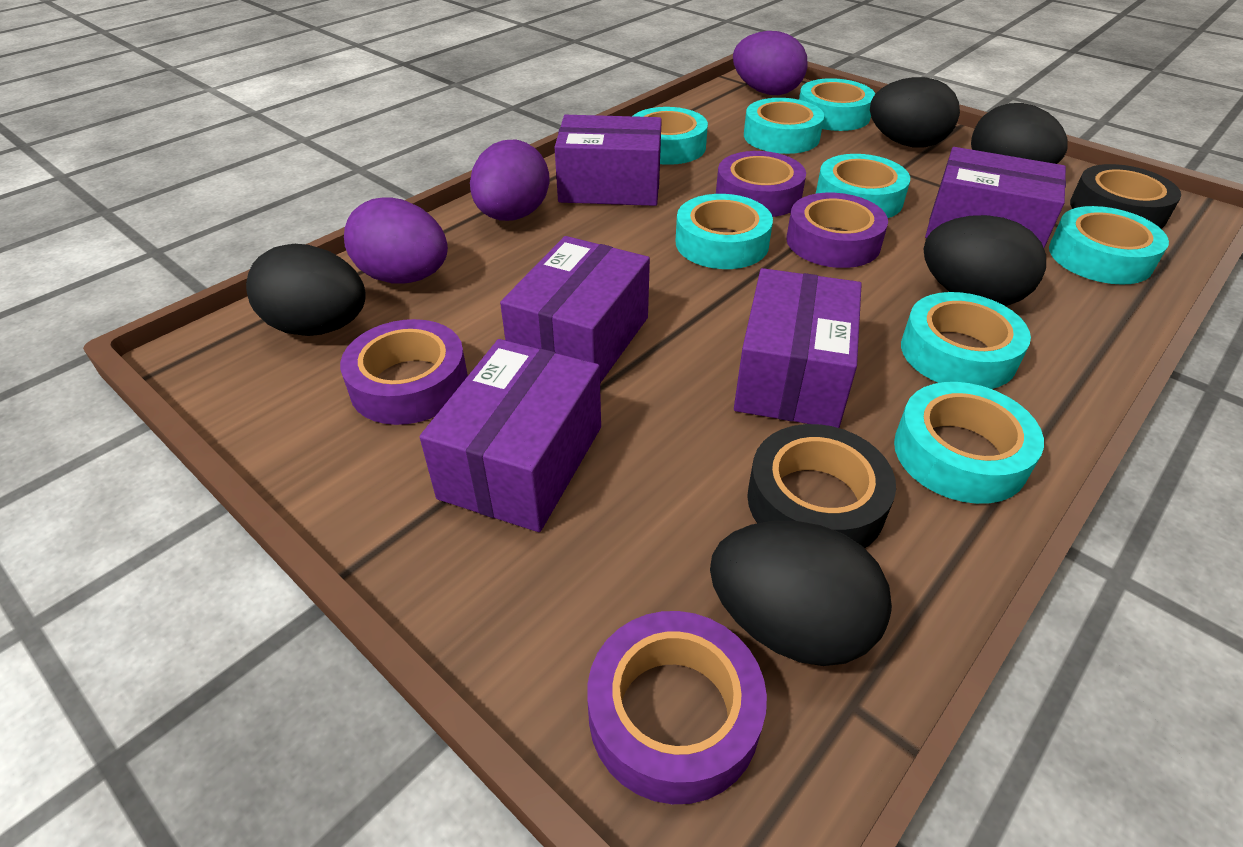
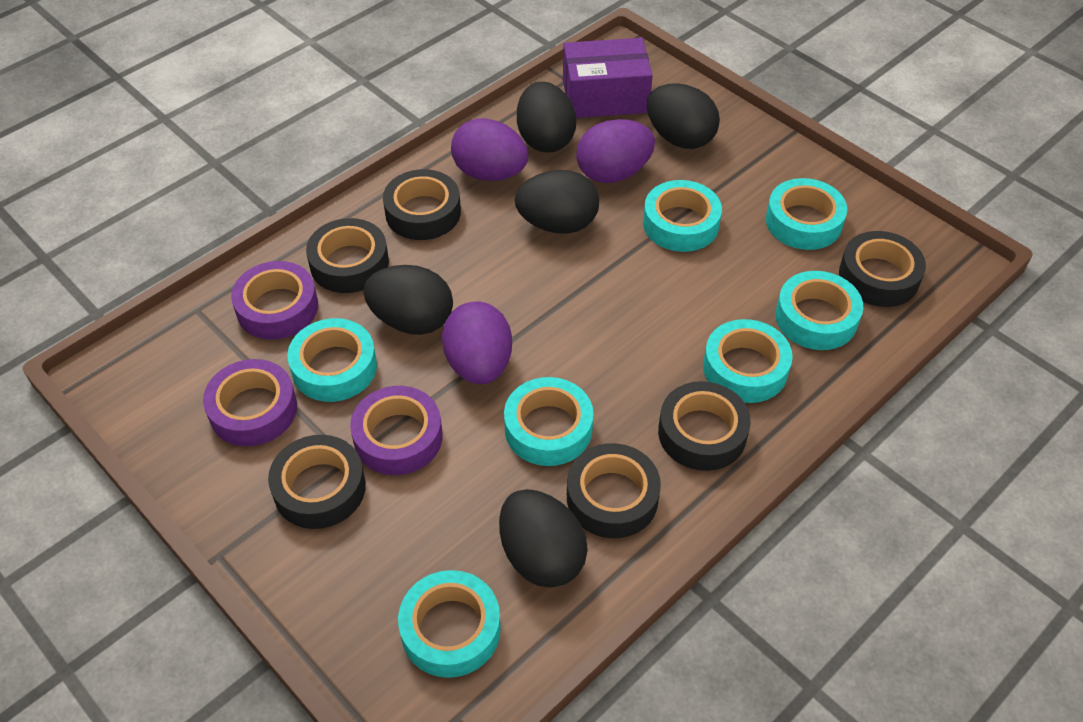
black tape: [747,424,896,548] [1070,164,1181,229] = 2 -> [268,435,366,529] [306,218,389,293] [383,169,461,240] [567,443,661,538] [658,381,751,471] [839,231,926,307] = 6
purple box: [420,339,601,532] [500,236,650,383] [554,115,662,206] [734,268,862,428] [925,147,1066,248] = 5 -> [563,38,653,118] = 1
purple tape: [340,319,468,425] [587,611,767,804] [716,151,806,217] [786,193,888,268] = 4 -> [203,359,297,446] [231,261,318,340] [350,386,443,475] = 3
turquoise tape: [633,107,708,165] [675,194,773,269] [744,98,824,154] [799,78,875,131] [816,154,910,218] [894,382,1044,504] [901,292,1031,389] [1049,206,1169,285] = 8 -> [287,318,377,402] [398,570,501,678] [504,377,594,466] [643,180,722,252] [703,319,793,403] [766,178,847,250] [775,271,863,350] = 7

